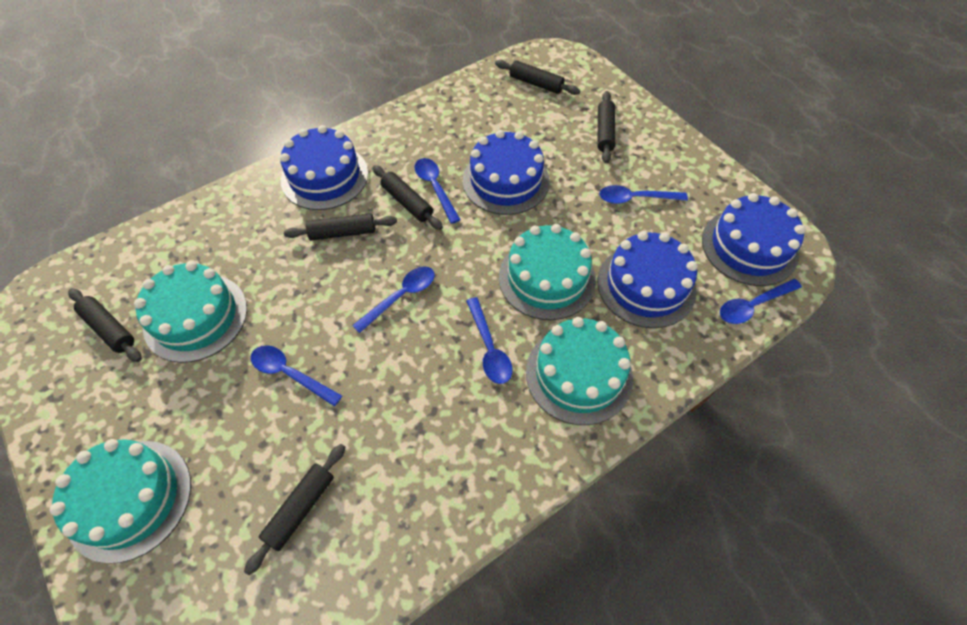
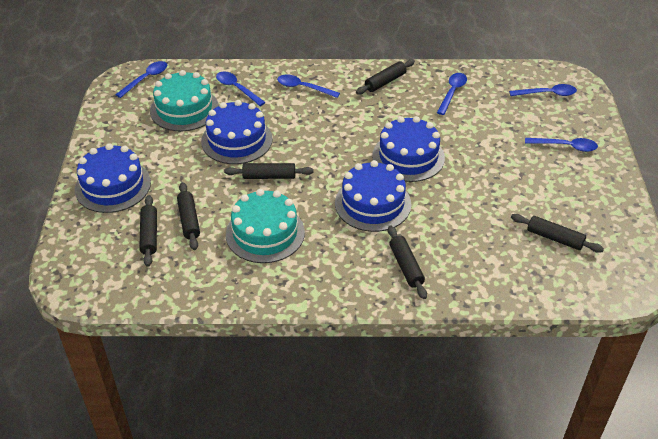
turquoise cake: [50,439,191,564] [134,261,247,363] [499,224,596,320] [526,317,633,425] = 4 -> [150,70,219,131] [226,189,305,263] = 2

